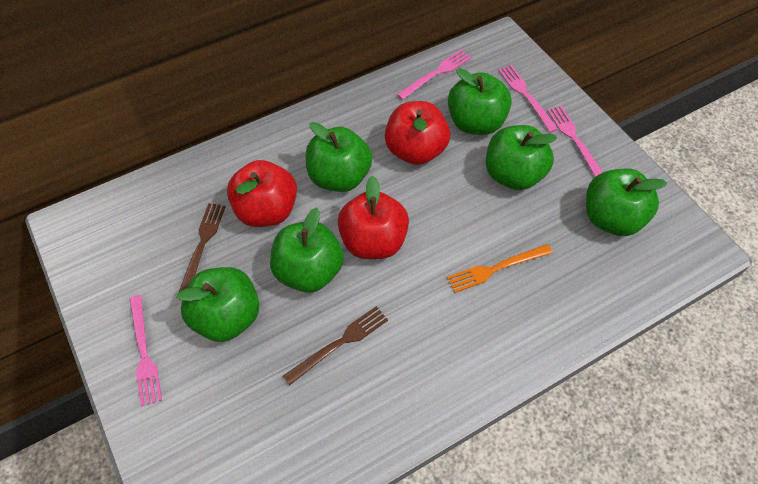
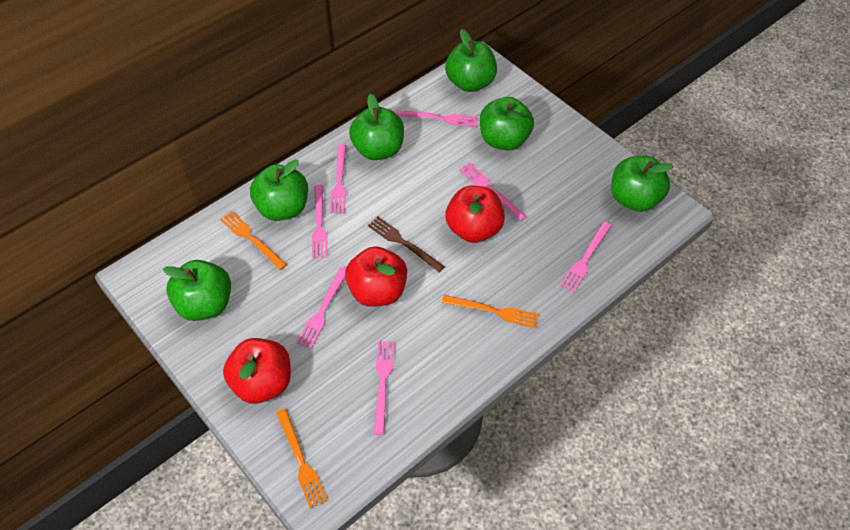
brown fork: [179,203,226,292] [283,306,388,385] = 2 -> [368,217,445,272] = 1
orange fork: [447,244,553,293] = 1 -> [220,211,287,270] [276,409,327,509] [442,295,539,328] = 3
pink fork: [129,295,162,407] [397,50,471,100] [498,65,558,133] [547,106,603,177] = 4 -> [296,267,346,349] [312,185,328,259] [330,145,346,214] [373,341,395,435] [396,110,478,127] [459,163,526,221] [560,221,612,292] = 7

